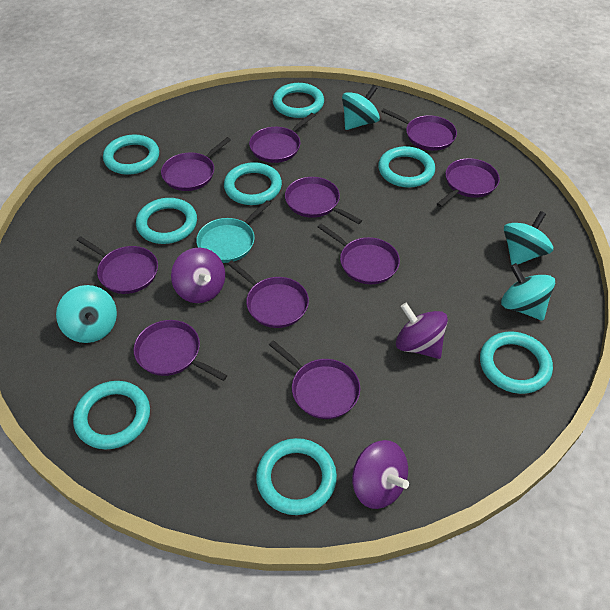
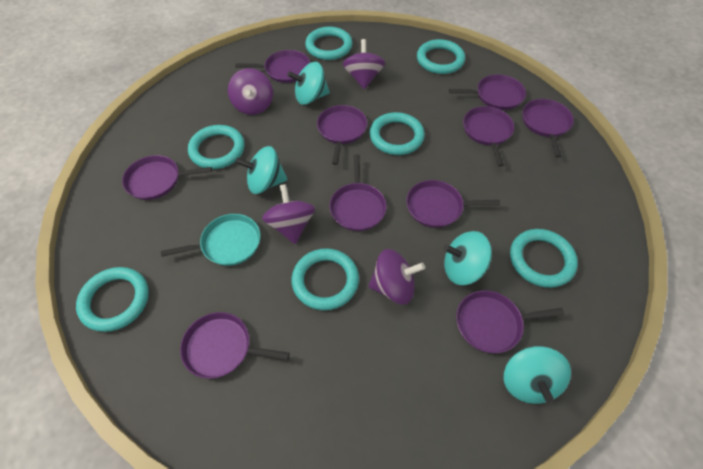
purple spinning top: [171,248,225,303] [352,440,409,509] [396,303,448,359] = 3 -> [228,68,273,115] [262,184,315,244] [343,39,385,89] [369,249,425,305] = 4
turquoise ring: [73,381,150,450] [103,134,159,175] [136,198,197,244] [224,162,282,205] [256,438,337,515] [273,83,324,118] [378,146,435,188] [480,332,553,394] = 8 -> [76,267,149,332] [188,125,245,169] [292,248,359,310] [305,27,352,60] [370,112,425,155] [417,39,465,74] [510,229,578,288] = 7

